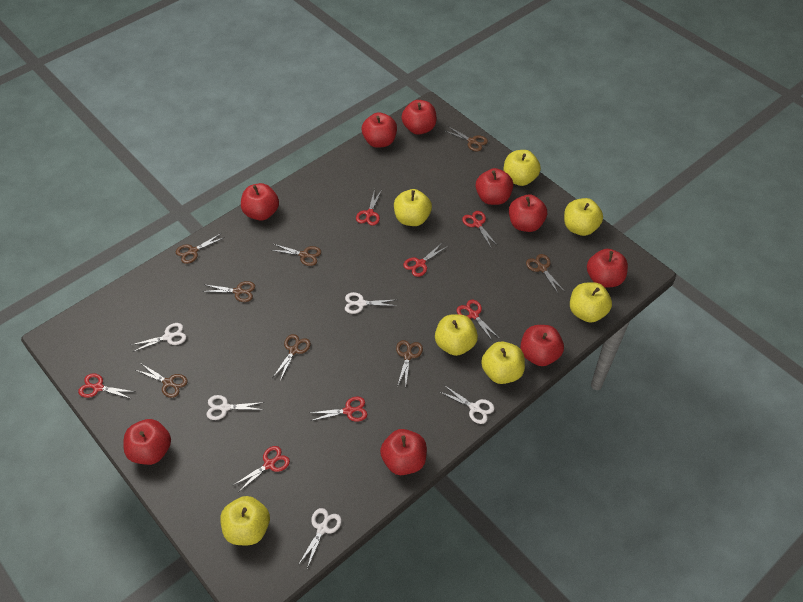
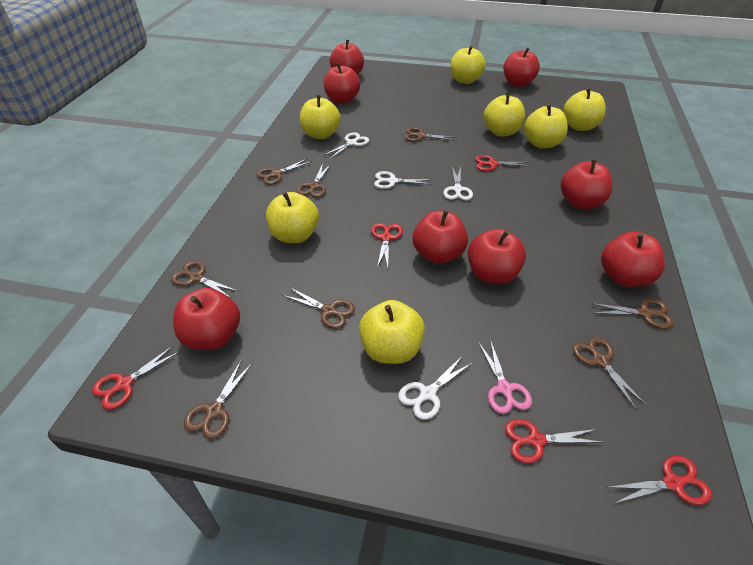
pink scissors: none = 0 -> [478,339,532,414] = 1
red apple: [123,419,171,465] [241,183,279,221] [362,112,397,148] [380,429,427,475] [401,100,437,135] [476,168,513,205] [509,194,547,232] [520,325,564,366] [587,249,628,288] = 9 -> [173,288,240,350] [324,63,360,104] [330,40,364,75] [413,210,468,264] [468,229,526,284] [503,48,540,87] [561,159,613,209] [601,231,665,287] = 8
red scissors: [78,373,135,399] [234,446,290,491] [310,396,367,422] [356,189,381,226] [403,243,448,277] [457,300,499,340] [462,211,498,247] = 7 -> [92,345,180,410] [371,223,403,268] [475,155,531,171] [505,419,603,463] [606,456,712,505] = 5
white scissors: [131,323,186,352] [206,395,265,420] [298,508,342,568] [345,292,396,314] [440,385,494,424] = 5 -> [323,132,369,159] [374,171,433,189] [398,355,472,420] [443,166,473,200] = 4

